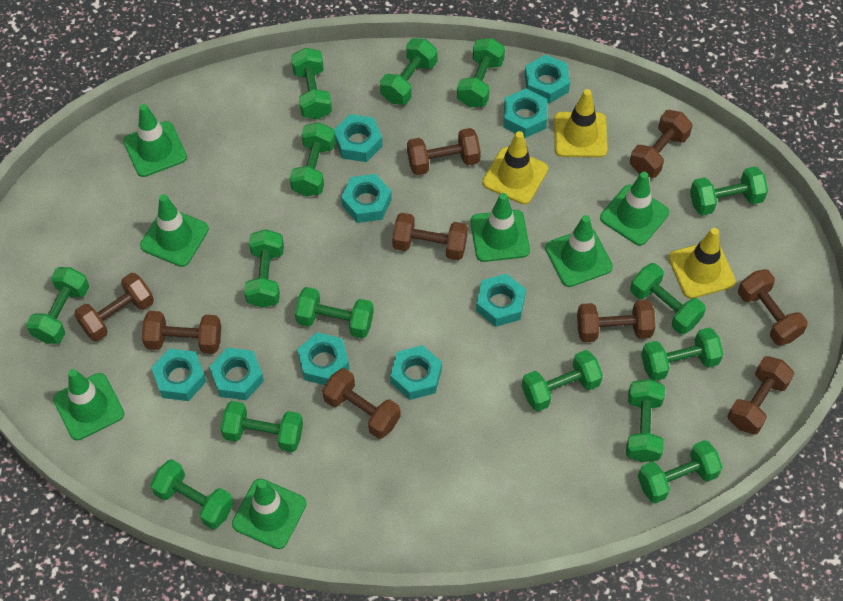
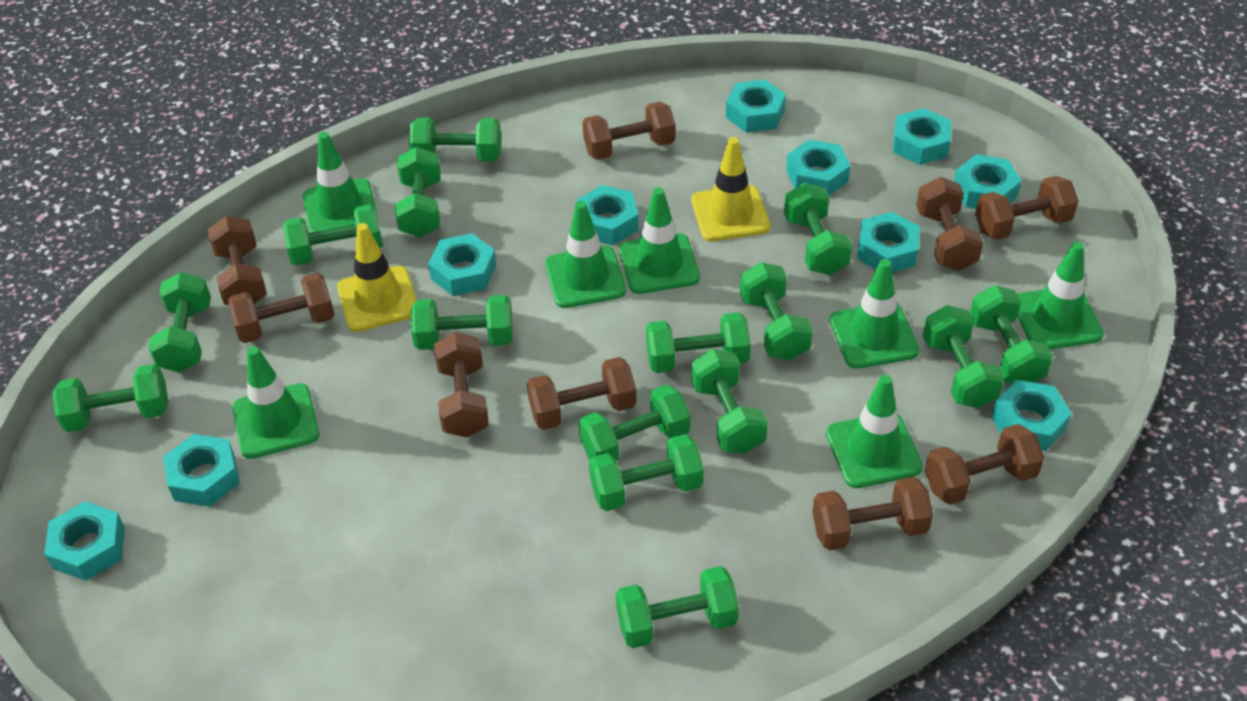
turquoise nut: [151,348,206,401] [209,348,264,400] [297,332,349,385] [334,114,383,162] [341,174,392,223] [390,345,442,400] [476,274,526,327] [504,89,547,138] [525,55,570,104] = 9 -> [44,501,125,581] [163,434,240,507] [428,233,497,296] [577,185,639,245] [726,79,786,133] [786,139,850,195] [857,212,920,272] [893,108,951,165] [954,154,1022,209] [991,380,1072,451] = 10
yellow traffic cone: [482,131,548,204] [554,89,608,157] [669,228,736,299] = 3 -> [337,223,417,332] [691,137,770,242] = 2

